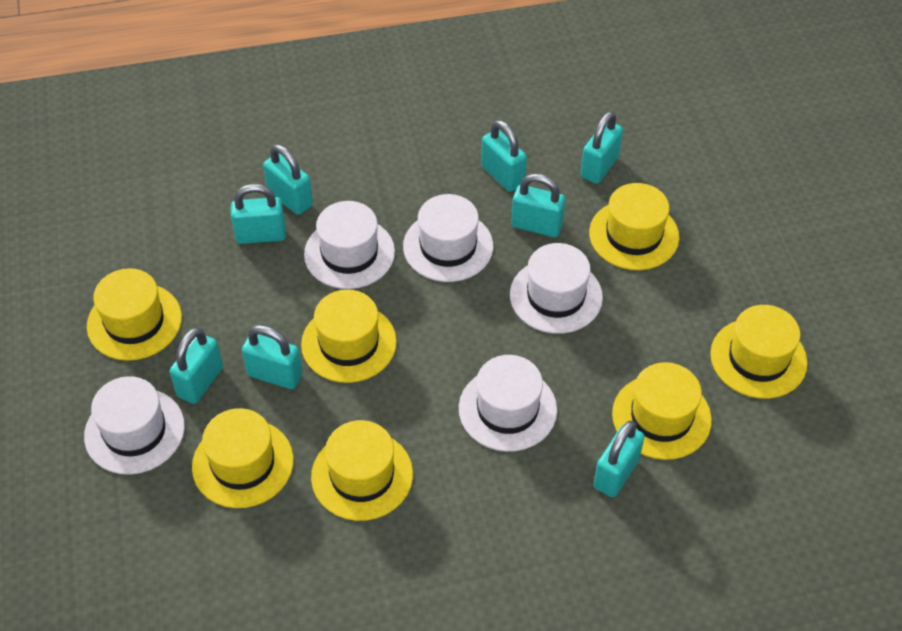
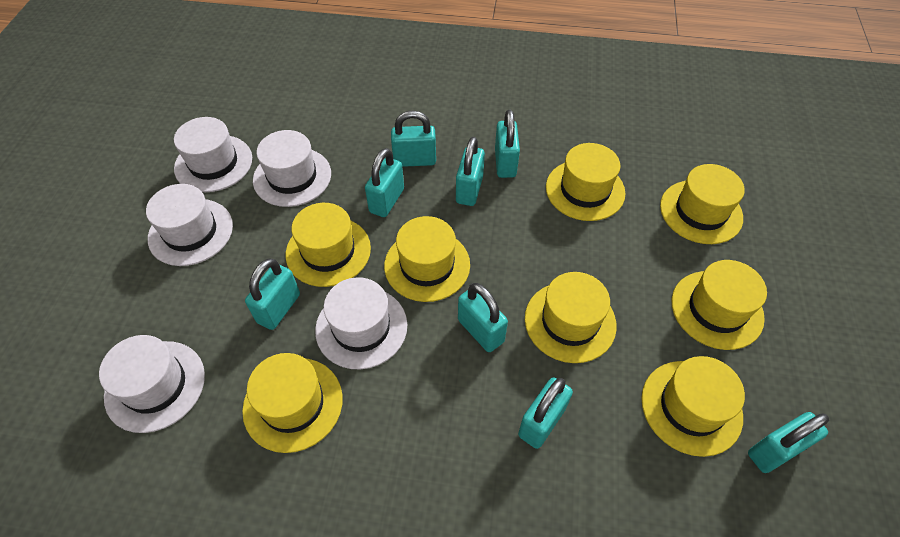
yellow hat: [87,268,182,361] [192,408,294,508] [301,290,397,383] [311,420,413,521] [589,183,679,270] [612,362,712,460] [710,305,808,399] = 7 -> [242,353,343,453] [286,203,371,287] [384,216,470,302] [525,272,617,363] [546,143,625,221] [641,356,745,457] [660,164,745,244] [672,260,767,350] = 8

